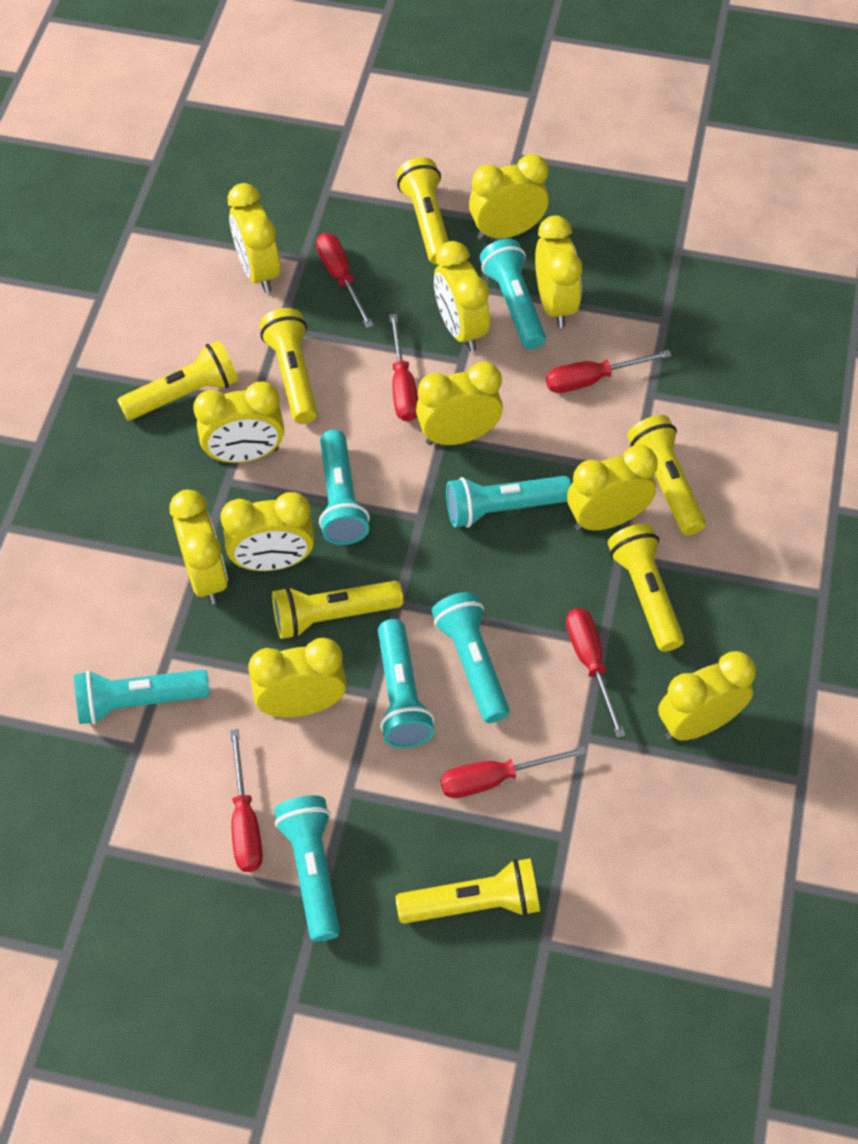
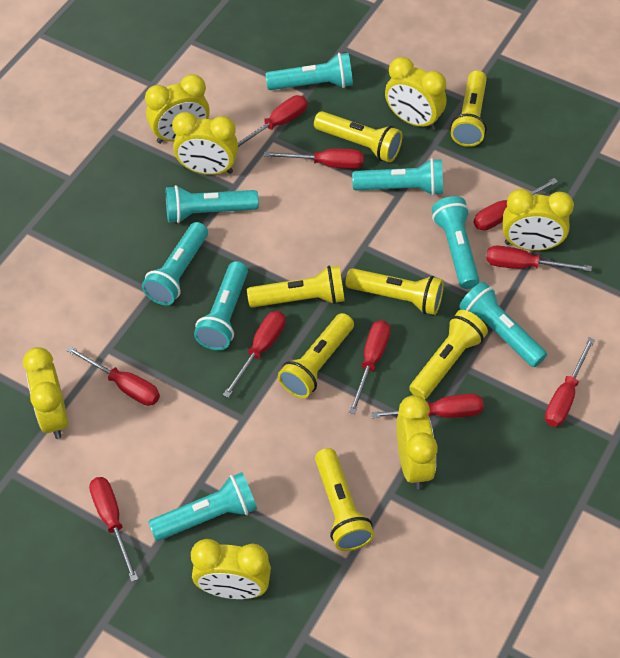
red screwdriver: [230,729,263,872] [316,233,374,328] [389,314,418,422] [440,746,587,798] [546,350,672,393] [566,608,626,738] = 6 -> [66,346,160,406] [89,477,138,582] [223,311,285,398] [238,95,307,147] [264,149,364,169] [349,320,390,414] [371,394,484,418] [474,178,558,231] [486,246,592,271] [545,337,595,427] = 10
turquoise flashlight: [74,669,210,725] [274,795,340,942] [319,430,370,545] [378,619,434,748] [431,592,510,723] [446,476,571,528] [480,239,546,349] = 7 -> [142,222,208,305] [148,472,257,541] [166,185,259,223] [194,261,248,350] [265,53,353,90] [352,158,443,196] [432,196,479,289] [459,282,547,367] = 8
yellow clock: [170,490,228,604] [193,382,284,463] [220,492,314,571] [228,183,280,293] [249,638,347,717] [416,362,503,445] [434,241,490,351] [469,154,549,240] [535,216,583,328] [567,445,658,531] [658,651,756,741] = 11 -> [23,347,68,439] [145,74,210,144] [172,112,238,175] [191,539,271,599] [385,57,447,130] [396,395,438,489] [503,189,574,251] = 7

